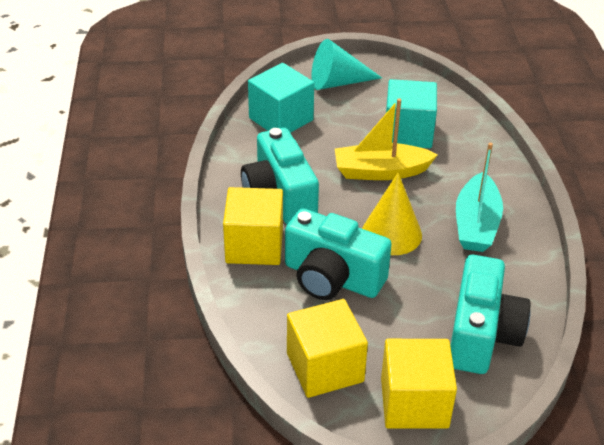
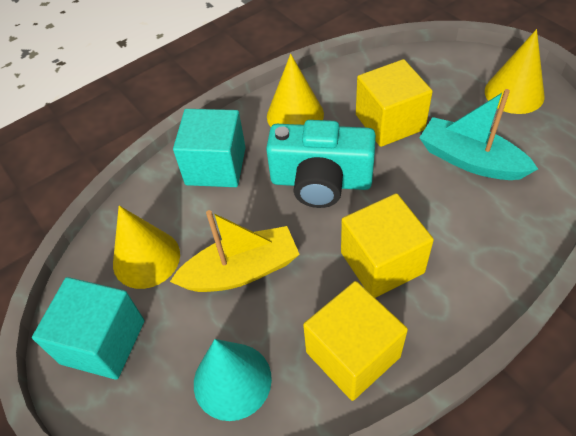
turquoise camera: [241,128,319,224] [285,208,392,300] [450,255,530,374] = 3 -> [266,120,376,208] = 1
yellow cone: [362,173,422,255] = 1 -> [113,206,180,289] [267,54,324,127] [485,29,545,114] = 3

